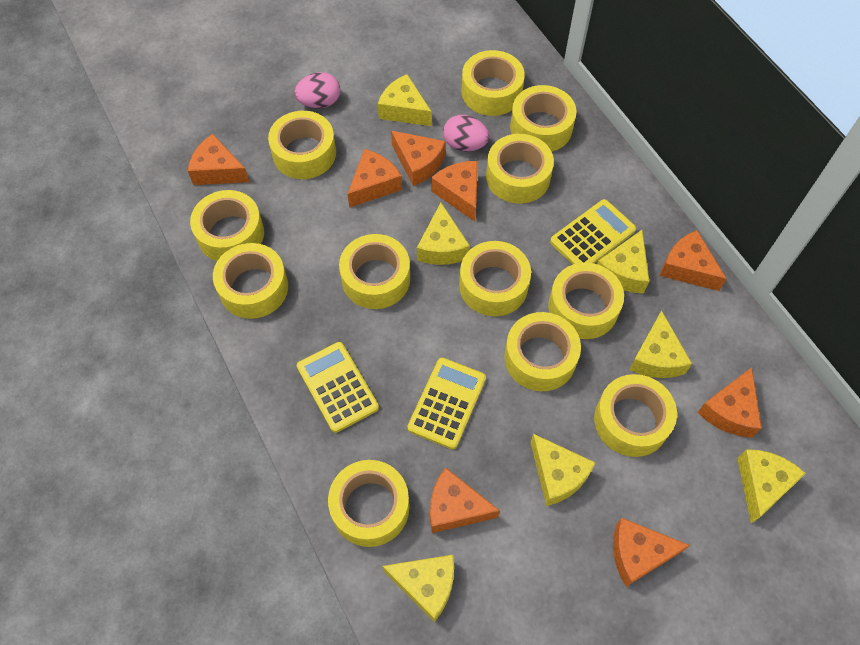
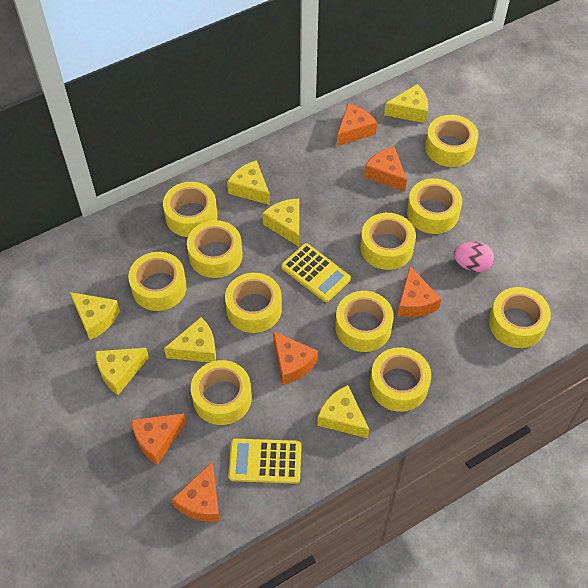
orange cheese: [188,134,249,185] [348,149,402,208] [391,131,445,186] [430,467,500,533] [431,161,478,221] [613,518,690,587] [660,230,727,291] [697,367,762,438] = 8 -> [131,413,186,465] [172,462,220,522] [273,331,318,385] [337,104,377,146] [364,146,407,192] [397,267,442,317] = 6
pink egg: [294,72,340,108] [443,115,490,151] = 2 -> [454,242,494,272] = 1
yellow calculator: [297,342,379,433] [407,358,486,449] [550,199,636,265] = 3 -> [228,438,301,484] [281,243,351,302] = 2
yellow tape: [190,190,264,261] [213,243,288,319] [268,111,336,179] [328,460,409,547] [339,234,410,309] [459,241,531,316] [461,50,525,116] [486,134,554,204] [504,312,581,391] [510,85,577,152] [548,263,624,339] [594,374,677,457] = 12 -> [128,252,187,311] [163,182,218,237] [187,220,243,278] [191,360,252,425] [225,273,282,333] [335,291,394,352] [360,213,416,270] [370,347,431,412] [407,178,462,234] [425,115,478,167] [489,287,551,348] = 11

